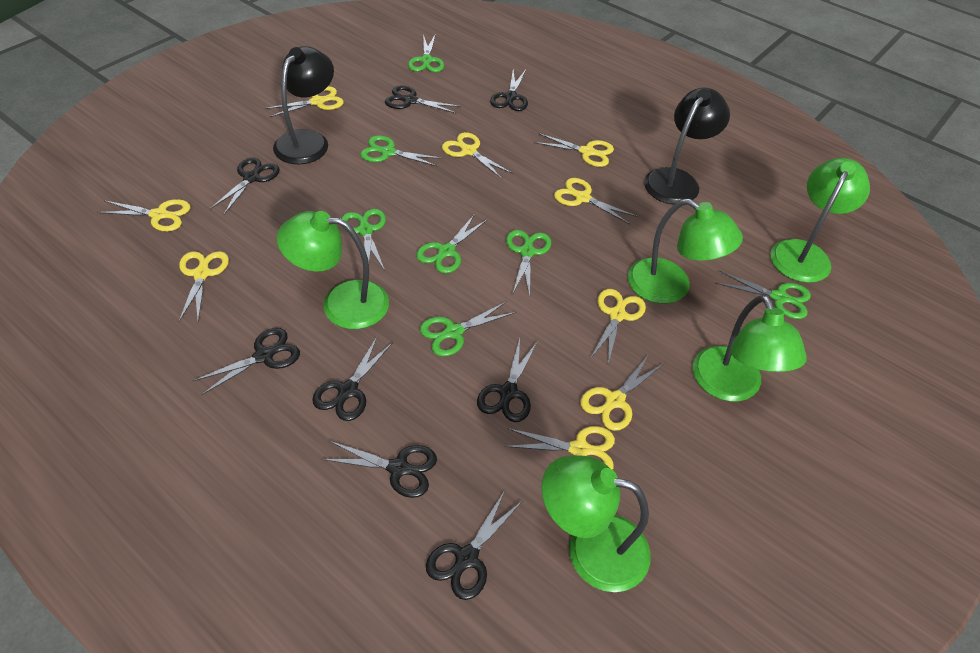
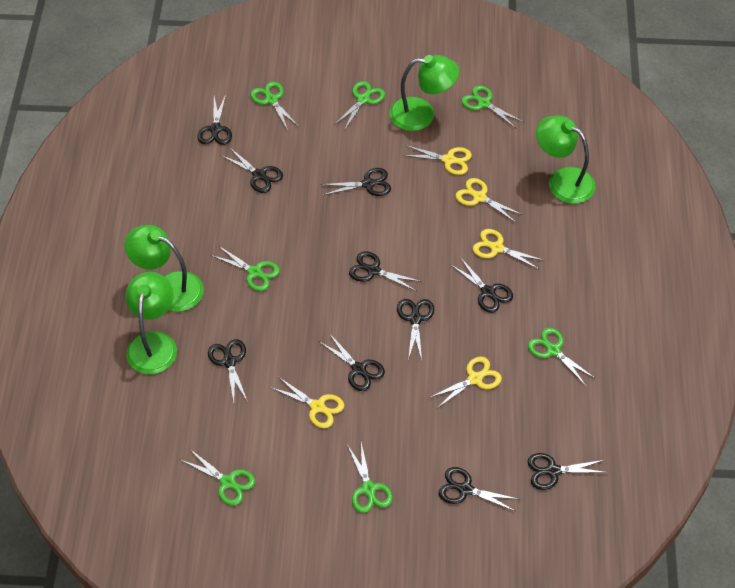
black lamp: [273,46,334,164] [644,88,730,204] = 2 -> none = 0
black scissors: [193,328,300,395] [210,158,280,214] [312,337,393,421] [321,441,437,498] [385,86,461,114] [426,490,522,600] [477,339,538,422] [490,70,528,111] = 8 -> [198,95,232,145] [208,339,248,402] [221,147,283,193] [320,333,385,391] [321,168,391,196] [349,251,422,291] [397,299,434,360] [439,467,518,511] [450,257,513,313] [527,453,608,490] = 10
green lamp: [277,211,389,329] [542,455,651,592] [628,199,743,304] [693,295,807,402] [770,158,870,283] = 5 -> [125,225,204,312] [125,272,177,374] [389,55,459,131] [536,116,596,204] = 4
yellow scissors: [97,199,191,231] [179,251,229,322] [265,86,344,118] [442,132,513,179] [504,426,615,470] [534,133,614,167] [554,178,637,224] [580,354,664,431] [591,289,646,364] = 9 -> [270,378,344,428] [402,145,472,175] [429,357,502,407] [456,178,523,222] [473,229,545,270] = 5

